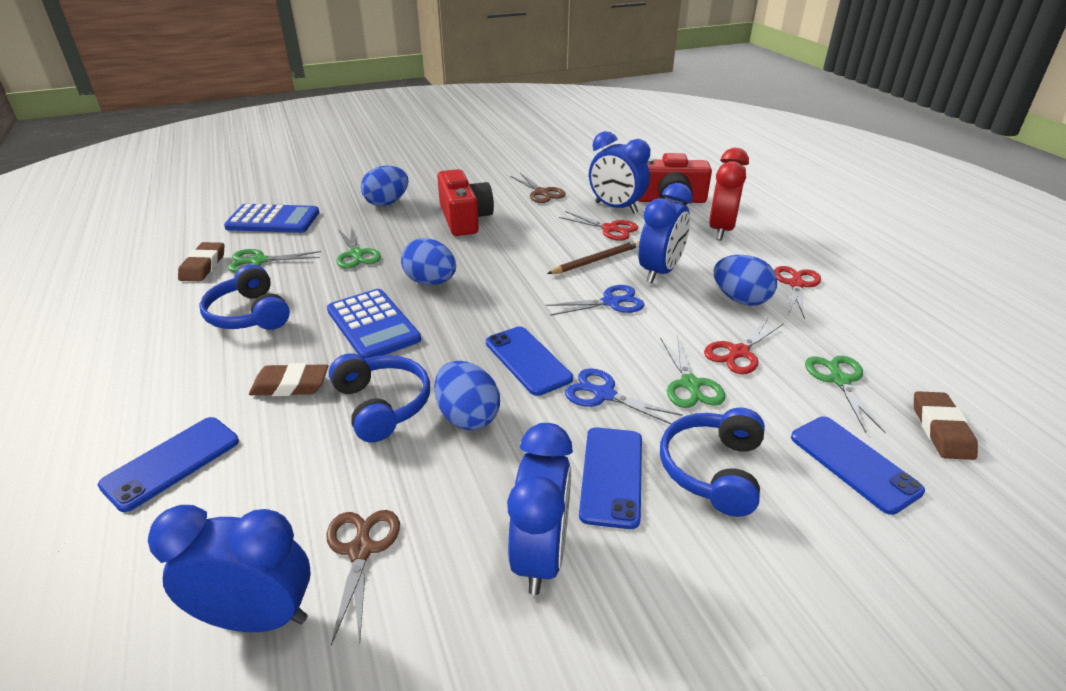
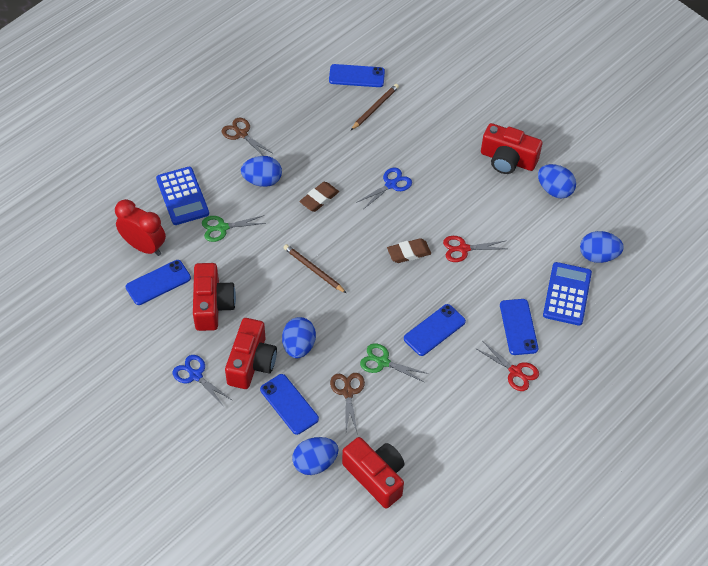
blue clock: [148,505,311,632] [507,423,573,595] [589,131,650,214] [638,183,693,283] = 4 -> none = 0
blue egg: [361,166,408,206] [401,238,456,285] [434,361,500,430] [714,255,777,306] = 4 -> [241,156,282,187] [282,317,316,358] [292,437,339,475] [538,164,576,198] [580,231,624,263] = 5
blue headphones: [199,265,290,330] [329,353,430,443] [660,407,765,517] = 3 -> none = 0
blue phone: [98,417,239,512] [486,326,573,396] [579,427,642,529] [791,417,925,515] = 4 -> [126,260,191,305] [260,374,319,435] [329,64,385,87] [404,304,466,356] [500,299,538,355] = 5
brown eraser: [178,242,224,281] [249,363,328,396] [914,391,978,460] = 3 -> [299,182,339,212] [387,238,431,263] = 2
brown pencil: [547,240,640,274] = 1 -> [283,244,346,293] [351,84,399,130] = 2
green scissors: [228,249,321,273] [336,227,381,269] [660,336,725,408] [805,356,886,433] = 4 -> [202,215,266,242] [360,343,429,382] = 2
red camera: [437,169,494,236] [637,153,712,205] = 2 -> [193,263,236,331] [225,318,277,389] [342,437,405,508] [481,123,542,174] = 4
red scissors: [559,211,638,241] [704,318,784,374] [774,266,821,319] = 3 -> [443,236,506,262] [475,341,539,391] = 2

